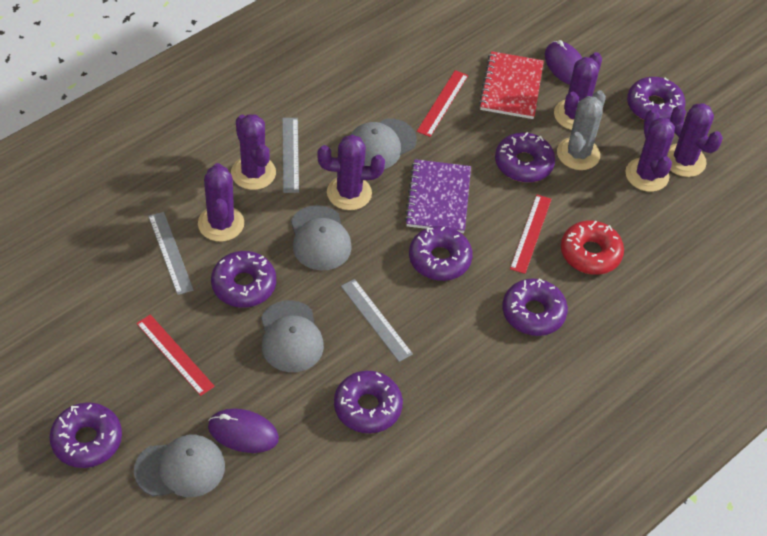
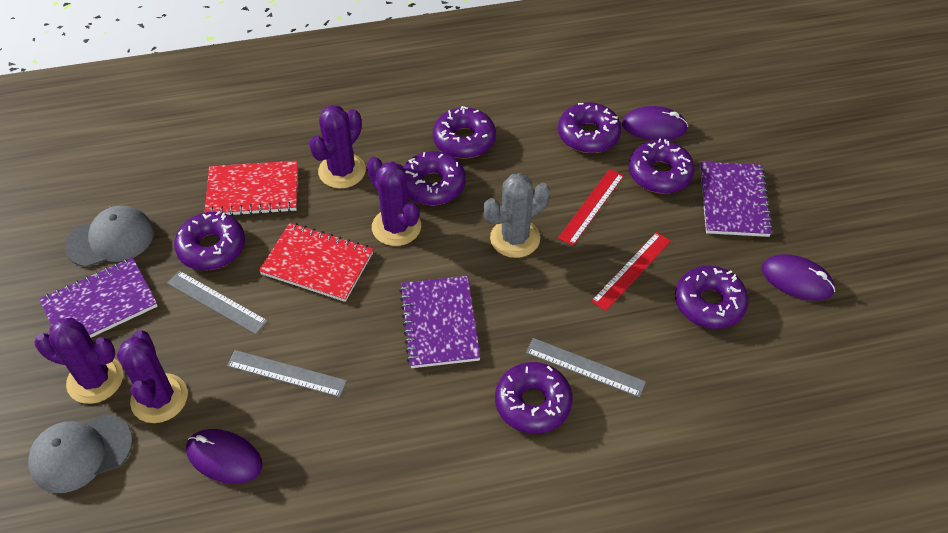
grey cap: [134,435,225,497] [261,300,324,372] [291,205,352,270] [350,118,417,169] = 4 -> [28,414,133,493] [65,206,154,267] = 2
purple cactus: [198,163,244,242] [231,114,276,190] [318,135,385,210] [554,52,602,130] [625,109,675,192] [667,103,723,177] = 6 -> [34,318,123,404] [117,330,188,423] [309,105,366,189] [367,157,421,246] = 4
purple mouse: [208,409,279,453] [545,40,582,85] = 2 -> [186,429,262,484] [622,106,688,141] [761,254,835,301] = 3
purple notebook: [405,159,471,233] = 1 -> [40,257,158,337] [399,276,481,368] [700,162,773,237] = 3
red donut: [561,221,624,275] = 1 -> none = 0
red notebook: [479,51,544,119] = 1 -> [204,161,298,216] [259,223,373,302] = 2
red ruler: [136,314,215,396] [417,70,468,137] [510,195,552,274] = 3 -> [558,169,624,246] [591,232,671,311] = 2

